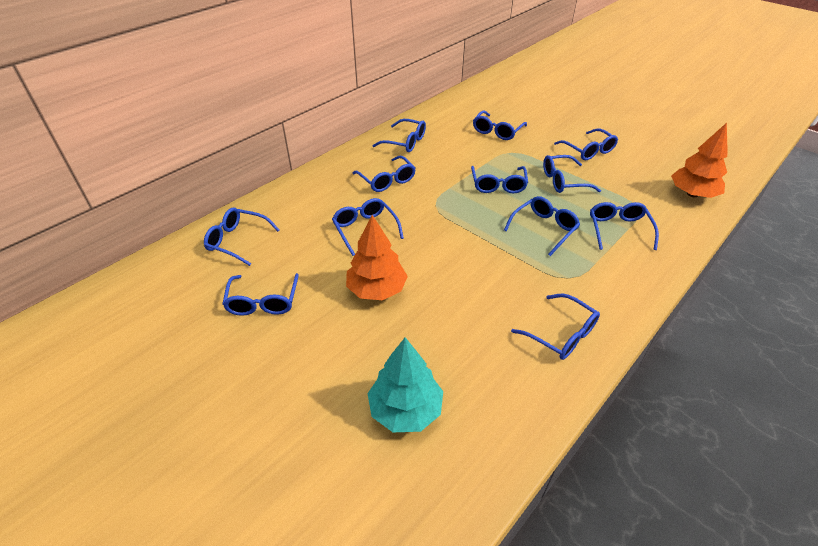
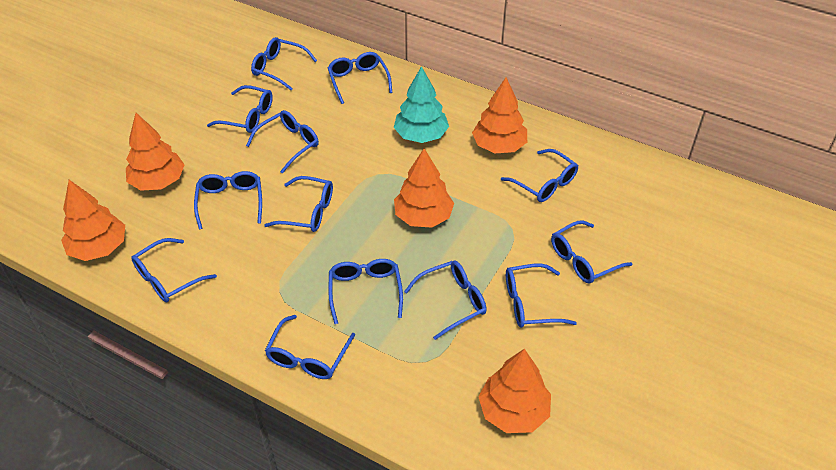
blue glasses: [204,207,279,266] [222,273,299,316] [332,198,404,256] [352,156,416,192] [372,119,426,152] [471,166,528,193] [473,111,527,140] [504,196,580,256] [511,293,600,360] [543,155,601,193] [554,129,618,160] [590,202,659,250] = 12 -> [131,238,217,302] [194,171,262,230] [207,85,273,133] [246,110,319,174] [251,37,317,90] [264,176,333,232] [265,315,355,379] [328,52,392,104] [328,259,403,324] [404,260,487,340] [501,149,579,202] [506,263,577,328] [551,220,633,284] = 13
orange tree: [346,215,408,300] [671,123,728,198] = 2 -> [61,180,125,261] [126,113,185,191] [394,148,454,228] [472,77,527,153] [478,349,551,433] = 5

